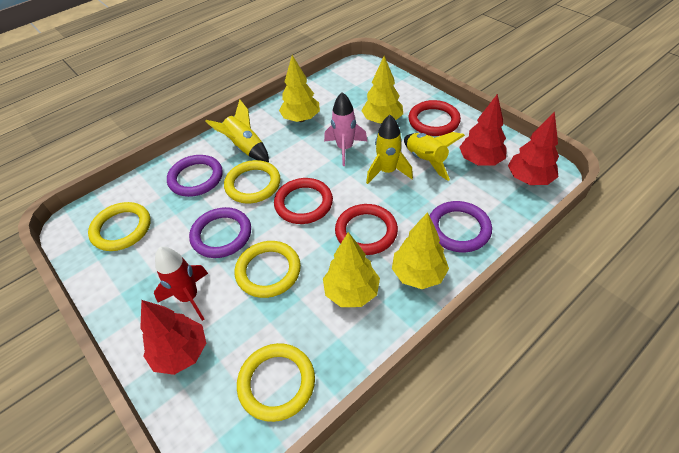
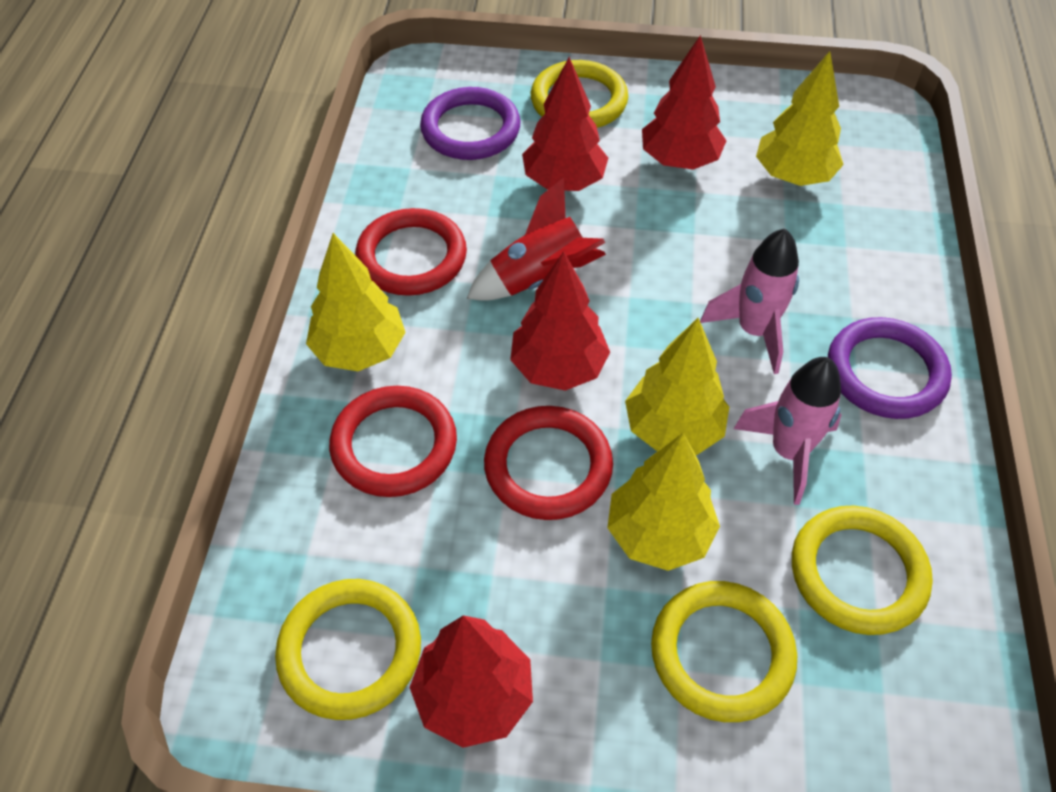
pink rocket: [324,92,367,166] = 1 -> [700,228,799,374] [734,357,842,505] = 2
purple ring: [167,155,223,197] [189,207,251,258] [430,201,492,252] = 3 -> [420,87,521,160] [828,317,952,419] = 2
red tree: [140,300,206,375] [459,94,507,166] [508,112,559,185] = 3 -> [409,615,533,748] [510,251,610,391] [522,57,608,191] [642,35,726,170] = 4
yellow rocket: [205,99,269,162] [366,115,413,184] [404,132,465,181] = 3 -> none = 0

